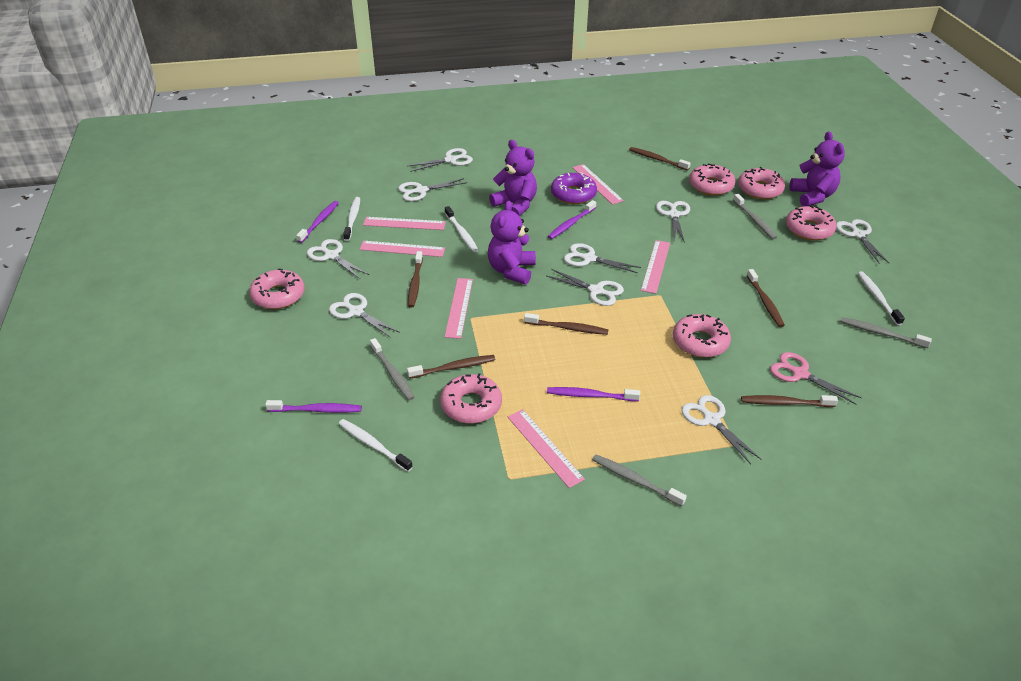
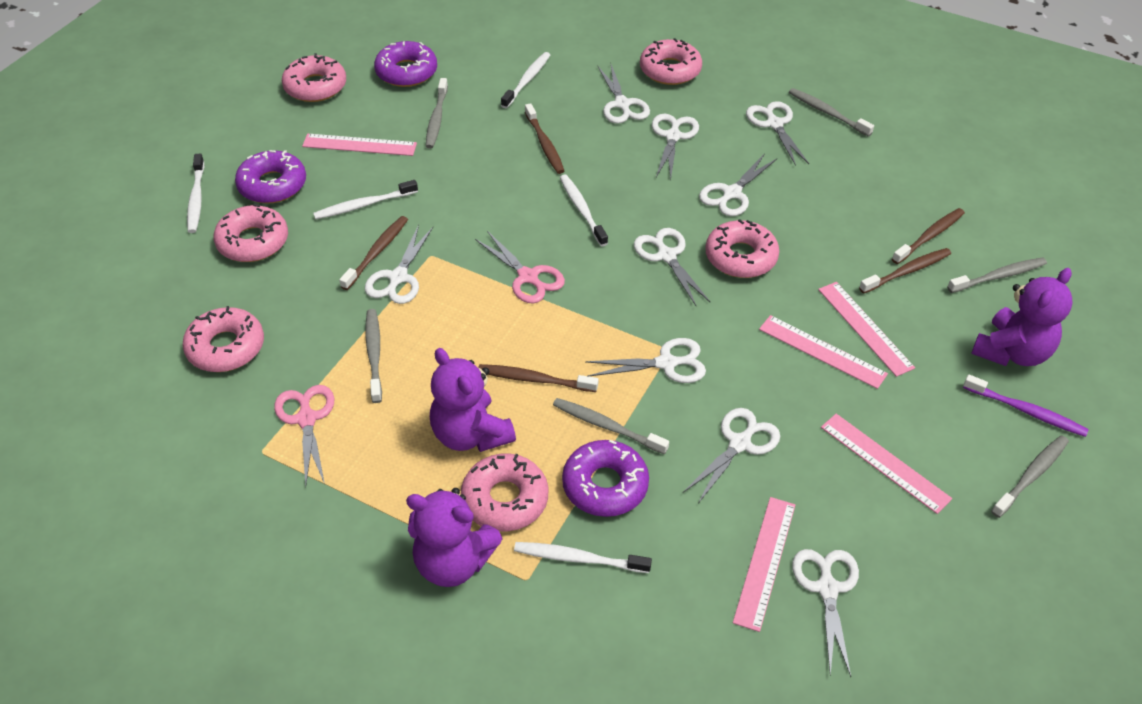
brown toothbrush: [407,355,495,379] [408,251,423,308] [524,313,609,335] [629,147,690,171] [741,395,838,407] [747,269,785,327] = 6 -> [339,216,408,290] [478,364,598,392] [525,103,564,174] [859,248,951,294] [892,208,965,264] = 5
grey toothbrush: [370,338,415,401] [592,454,687,506] [733,194,777,239] [840,317,932,348] = 4 -> [366,309,382,403] [426,78,448,148] [553,398,669,455] [789,88,874,137] [947,257,1047,293] [991,435,1069,518] = 6
pink ruler: [360,241,445,257] [363,217,446,230] [445,278,473,339] [508,409,585,488] [572,164,624,205] [641,240,670,294] = 6 -> [302,134,417,156] [733,497,795,632] [759,315,888,389] [818,282,915,377] [821,414,952,514] = 5
pink scissors: [770,352,862,404] = 1 -> [274,385,335,487] [475,231,565,303] = 2
purple donut: [551,172,597,204] = 1 -> [235,150,306,204] [374,41,437,87] [562,440,649,517] = 3
purple toothbrush: [265,400,362,413] [296,201,339,243] [547,387,640,401] [548,200,596,239] = 4 -> [963,374,1089,437] = 1
white toothbrush: [339,419,413,472] [343,197,360,241] [445,206,478,252] [858,271,905,325] = 4 -> [187,153,204,233] [313,180,418,219] [501,52,550,108] [514,542,652,573] [560,174,608,246] = 5

